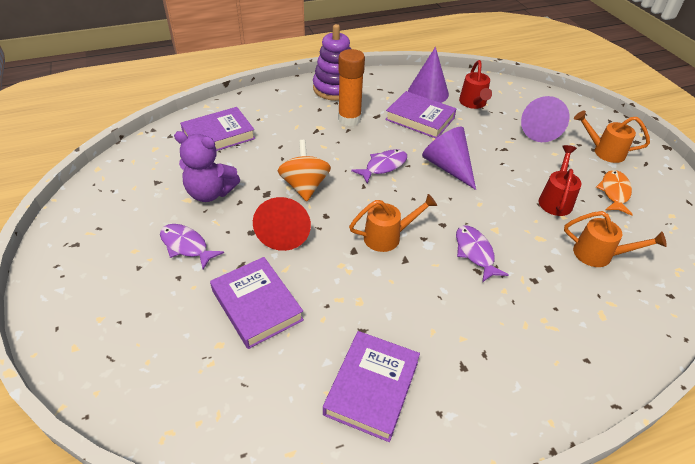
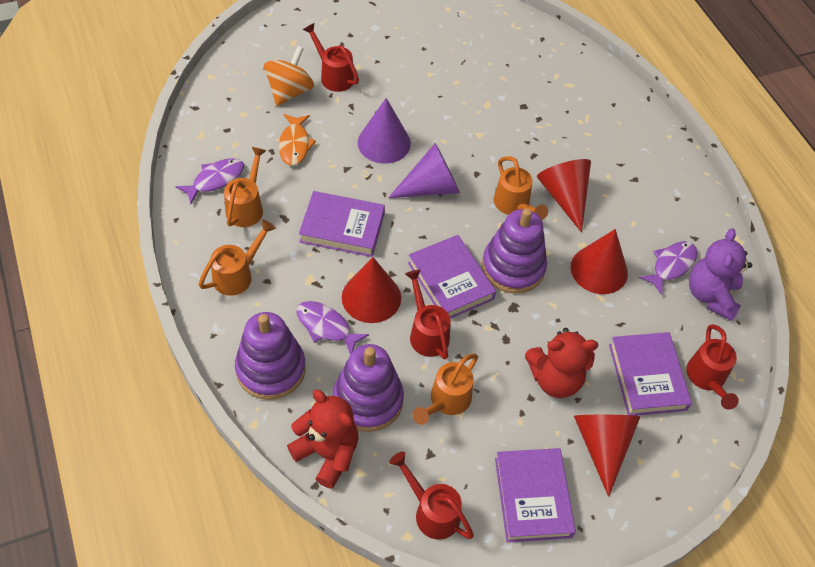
orange glue stick: [338,49,365,126] = 1 -> none = 0
orange watering can: [349,194,437,252] [564,211,667,267] [574,110,650,163] = 3 -> [198,220,276,296] [224,147,267,227] [412,354,478,425] [494,156,548,220] = 4
purple cone: [408,47,449,103] [422,126,476,190] [521,96,570,142] = 3 -> [358,98,411,164] [388,143,460,198] = 2
purple stacking toy: [313,24,351,101] = 1 -> [235,312,306,400] [333,344,404,432] [482,208,547,294] = 3
red cone: [253,197,311,251] = 1 -> [342,257,401,323] [537,159,591,233] [571,229,628,294] [574,415,641,497] = 4
red teddy bear: none = 0 -> [287,390,358,489] [525,328,598,398] = 2
red watering can: [459,60,492,109] [539,145,582,216] = 2 -> [303,23,359,92] [389,451,474,539] [405,270,451,359] [687,324,739,410] = 4

